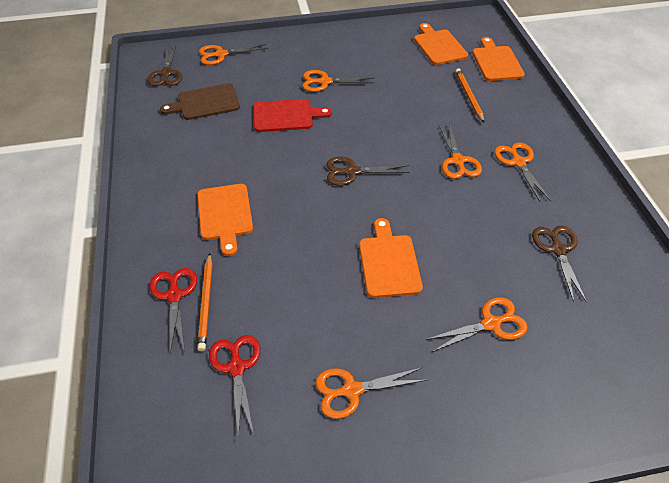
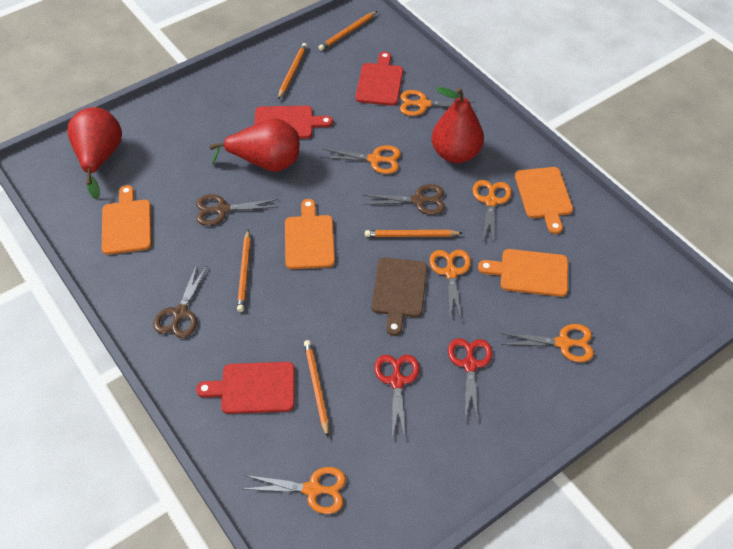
orange pencil: [197,253,213,351] [455,68,484,123] = 2 -> [237,230,251,312] [278,43,307,100] [304,340,329,437] [318,11,377,51] [365,230,462,237] = 5
red cutting board: [254,99,332,132] = 1 -> [196,362,295,414] [254,106,333,139] [355,51,403,106] = 3
red pear: none = 0 -> [67,107,122,200] [210,118,299,172] [432,87,484,163] = 3

